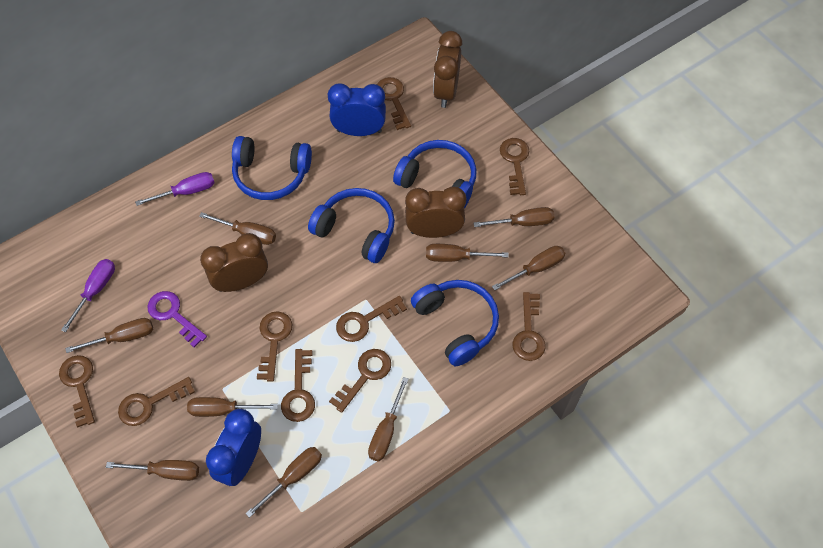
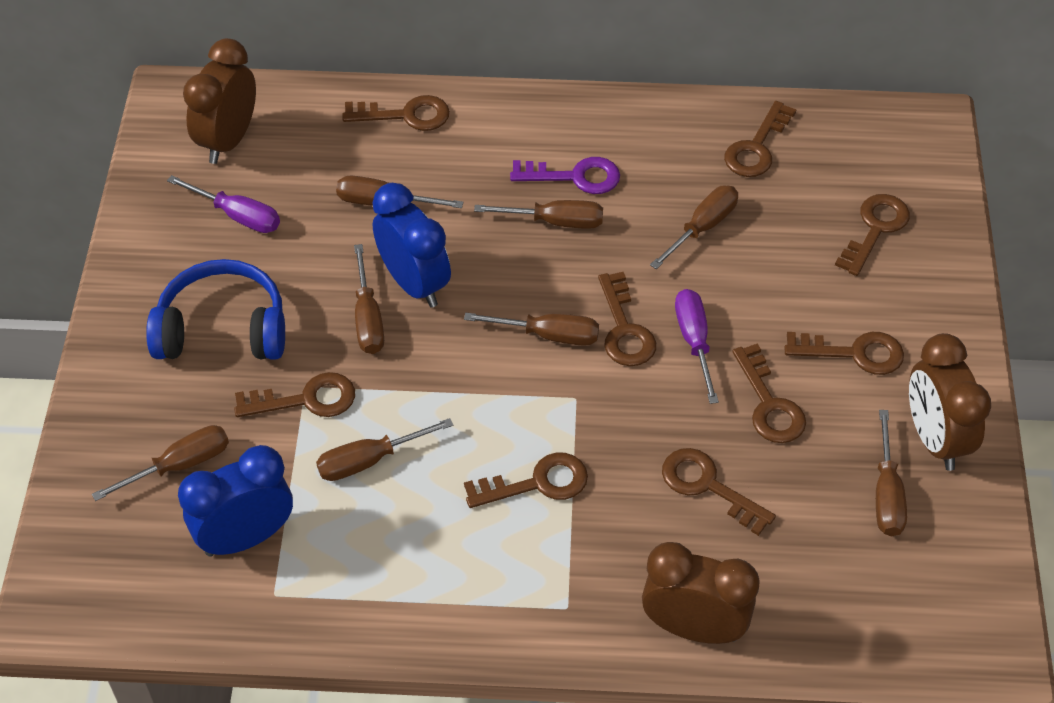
blue headphones: [232,136,312,200] [308,188,395,263] [393,140,477,208] [411,280,499,366] = 4 -> [146,259,285,360] = 1
brown screwdriver: [65,318,153,353] [106,460,199,481] [187,397,278,417] [199,212,276,245] [245,447,322,518] [368,377,409,462] [426,244,509,262] [474,207,554,227] [492,246,565,290] = 9 -> [92,425,229,501] [316,418,453,481] [336,176,464,208] [354,244,384,354] [464,313,599,346] [474,200,603,229] [650,186,738,269] [876,410,907,536] = 8

